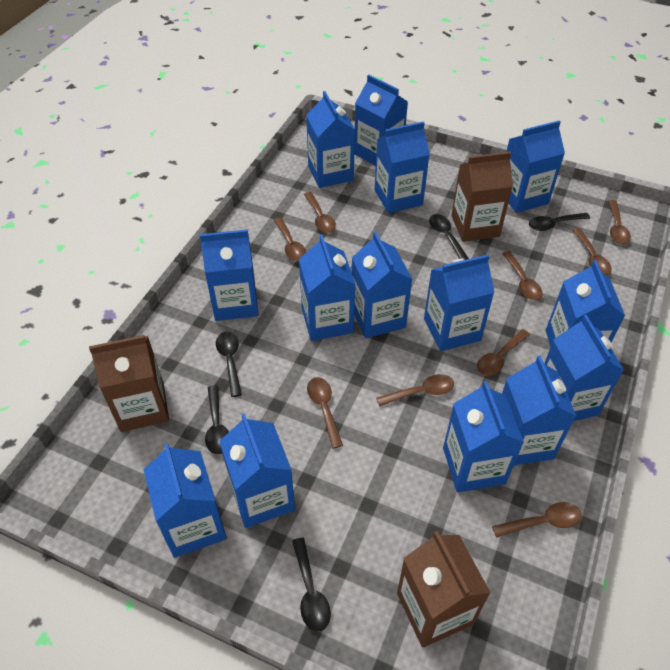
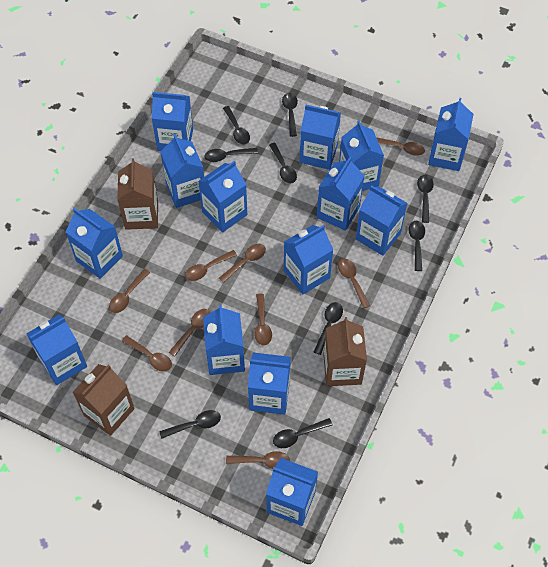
black spoon: [205,385,229,454] [216,332,242,397] [292,538,331,631] [429,214,469,260] [529,213,590,231] = 5 -> [159,410,221,439] [204,148,258,162] [223,106,250,144] [269,143,297,183] [273,418,333,448] [282,93,298,137] [314,302,343,355] [409,221,425,271] [417,175,434,223] = 9

